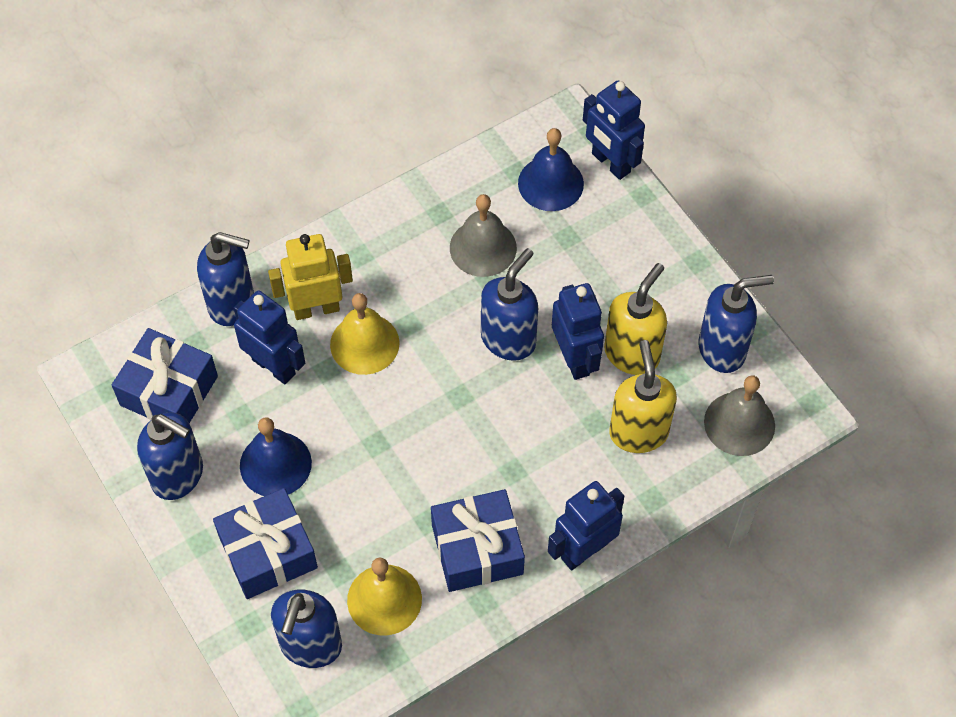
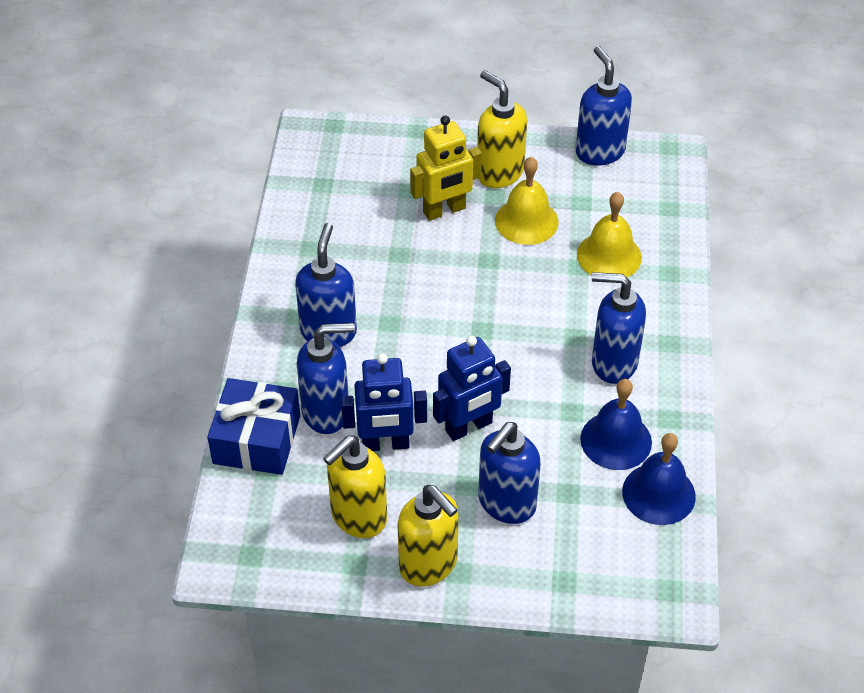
blue gift: [112,328,218,423] [213,488,318,599] [431,489,525,592] = 3 -> [207,378,300,475] = 1
blue robot: [234,291,305,385] [548,481,624,570] [552,283,604,380] [583,80,645,180] = 4 -> [341,353,427,451] [433,336,511,441] = 2
grey bell: [450,194,517,277] [704,375,775,456] = 2 -> none = 0
yellow soap dispenser: [604,263,667,375] [609,340,677,453] = 2 -> [323,436,387,538] [397,485,459,587] [477,70,527,188] = 3

